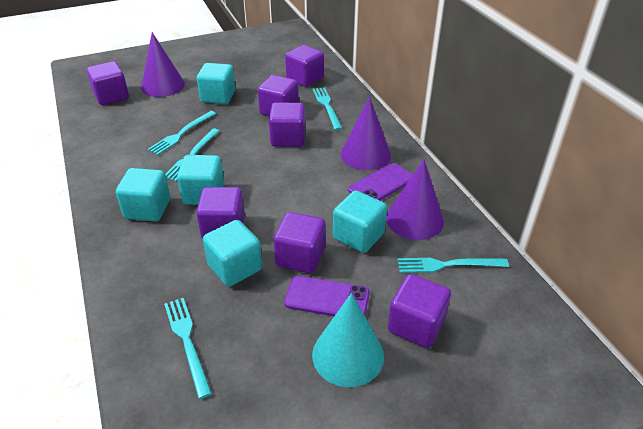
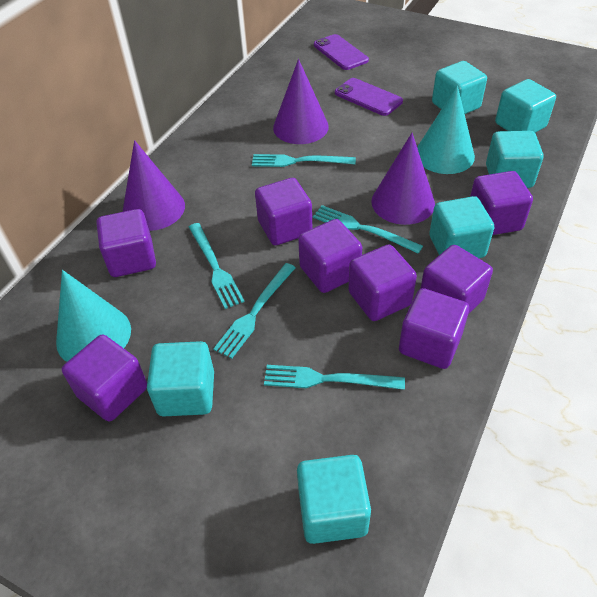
purple cube: [87,61,129,105] [196,187,245,239] [258,75,299,116] [269,102,305,147] [274,212,326,274] [285,45,324,87] [388,274,451,348] = 7 -> [62,335,147,422] [96,209,156,277] [255,178,312,245] [298,219,362,293] [348,245,417,321] [399,288,469,369] [420,245,493,314] [470,171,533,235] = 8
turquoise cone: [312,293,384,387] = 1 -> [56,270,131,362] [417,85,475,174] = 2
turquoise cube: [116,168,170,221] [177,155,224,205] [197,63,235,104] [203,220,262,287] [333,191,387,253] = 5 -> [147,341,214,417] [297,455,371,544] [429,196,494,258] [432,61,487,114] [486,131,543,188] [495,79,556,133] = 6

